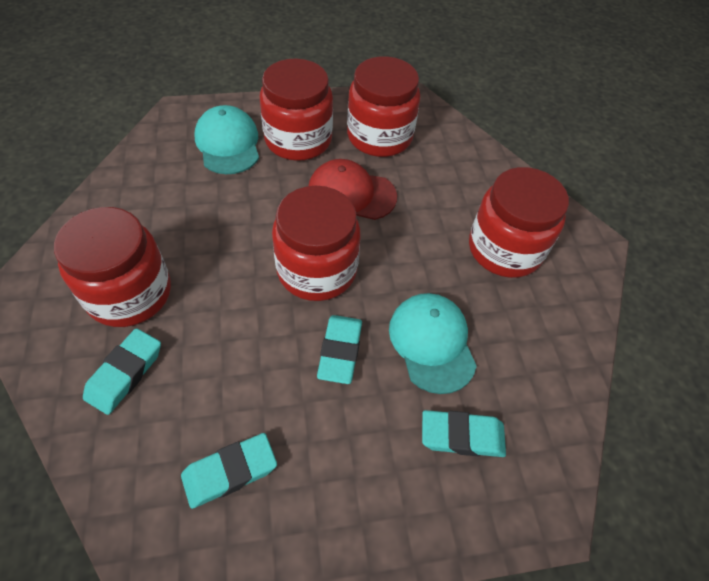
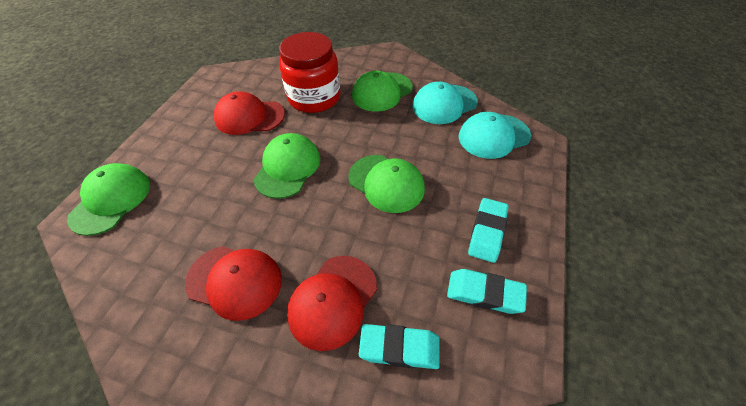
green cap: none = 0 -> [67,163,150,236] [253,133,320,199] [348,155,425,213] [352,71,413,112] = 4
red cap: [309,159,397,220] = 1 -> [185,246,282,321] [214,91,285,135] [287,256,377,351] = 3
red jar: [54,207,171,327] [260,59,333,161] [272,186,361,301] [347,56,420,157] [469,167,569,278] = 5 -> [279,32,341,113] = 1
turquoise eraser: [83,328,161,415] [181,433,277,509] [317,315,362,384] [422,410,506,457] = 4 -> [359,324,440,369] [447,269,527,314] [468,198,509,263] = 3

